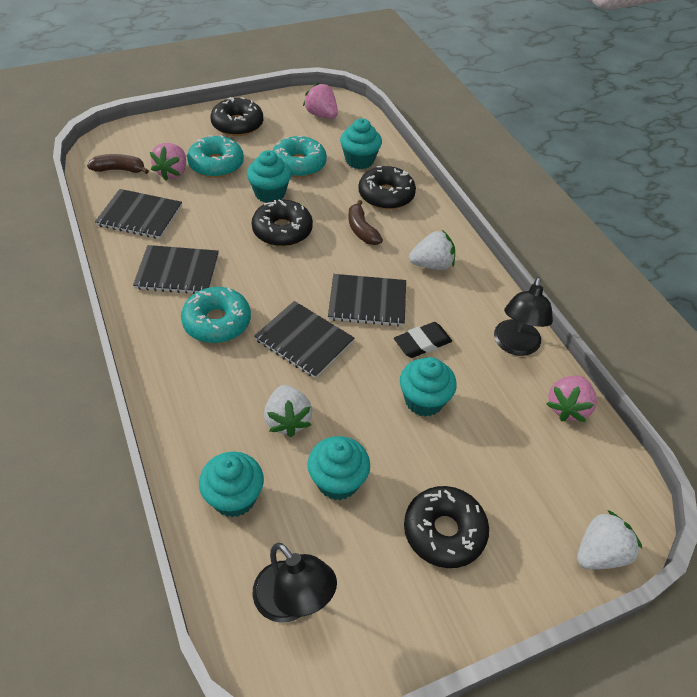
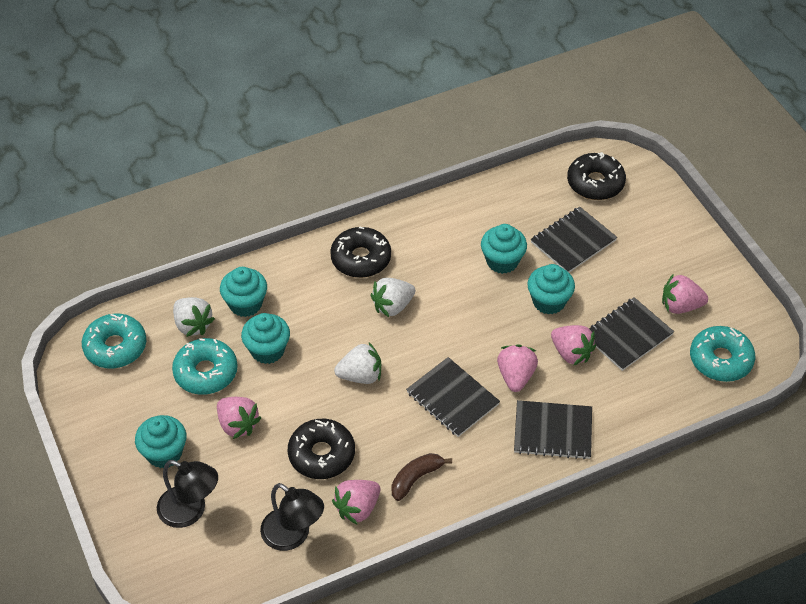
black donut: [210,97,263,136] [252,199,313,247] [358,166,416,210] [404,486,489,568] = 4 -> [288,419,355,479] [330,226,391,278] [567,152,626,200] = 3
black eraser: [394,322,452,358] = 1 -> none = 0
brown banana: [87,154,149,174] [348,200,383,245] = 2 -> [391,453,452,501] = 1
pink strawberry: [150,143,186,181] [303,83,338,119] [547,375,597,422] = 3 -> [217,397,261,439] [332,480,380,525] [497,345,538,392] [551,325,596,366] [662,274,708,314] = 5

